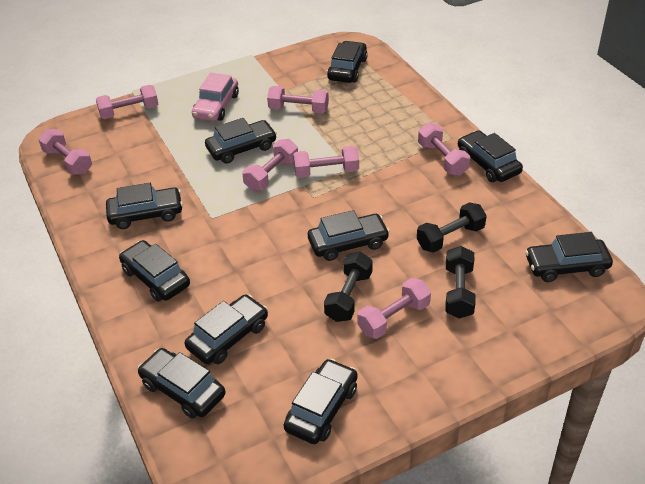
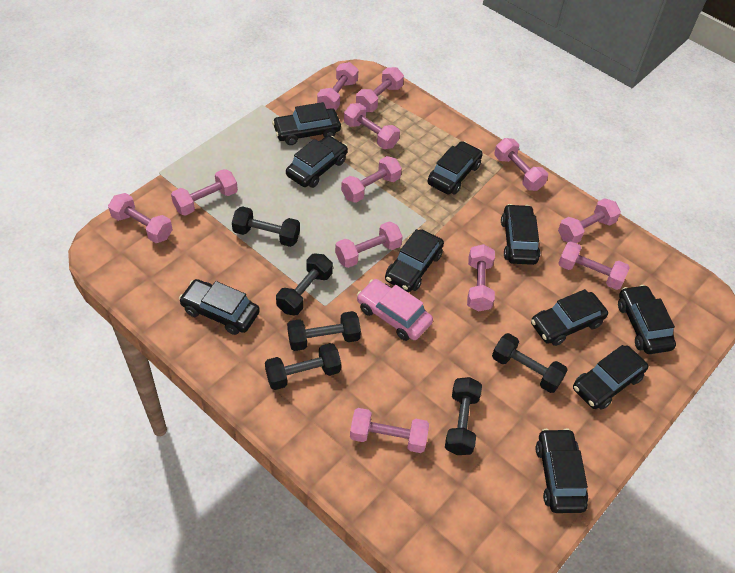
black dumbbell: [324,252,372,322] [417,202,487,253] [445,246,476,319] = 3 -> [232,206,300,247] [265,343,341,390] [276,253,333,316] [287,311,361,351] [445,377,482,455] [492,333,568,393] = 6
pink dumbbell: [39,129,92,175] [96,85,158,119] [242,139,298,191] [267,86,329,114] [293,146,359,178] [357,278,431,339] [418,123,470,176] = 7 -> [108,193,173,243] [171,169,238,216] [317,62,358,110] [335,221,403,268] [341,156,402,203] [344,103,400,149] [350,408,429,453] [356,67,404,112] [467,244,495,311] [494,138,548,191] [558,198,621,243] [558,241,630,290] = 12

